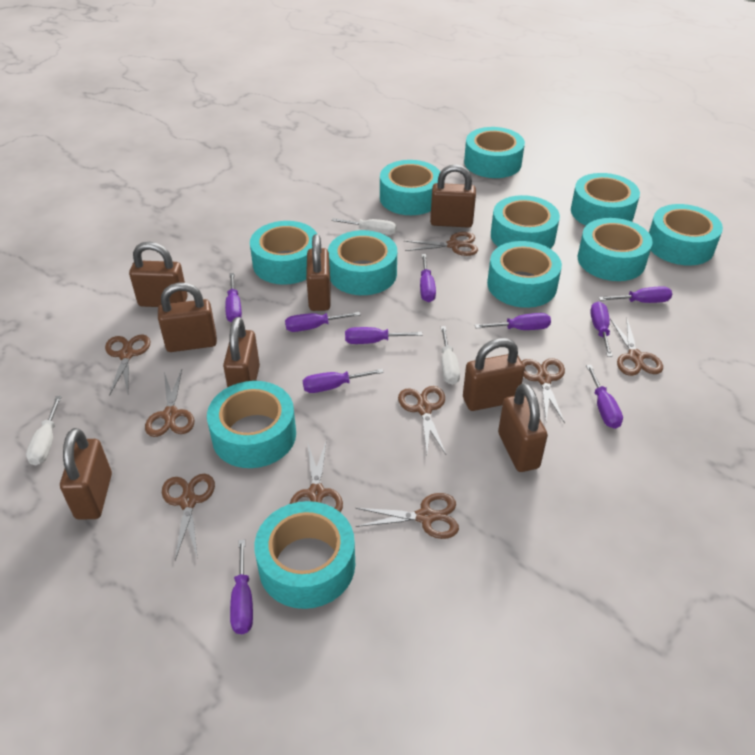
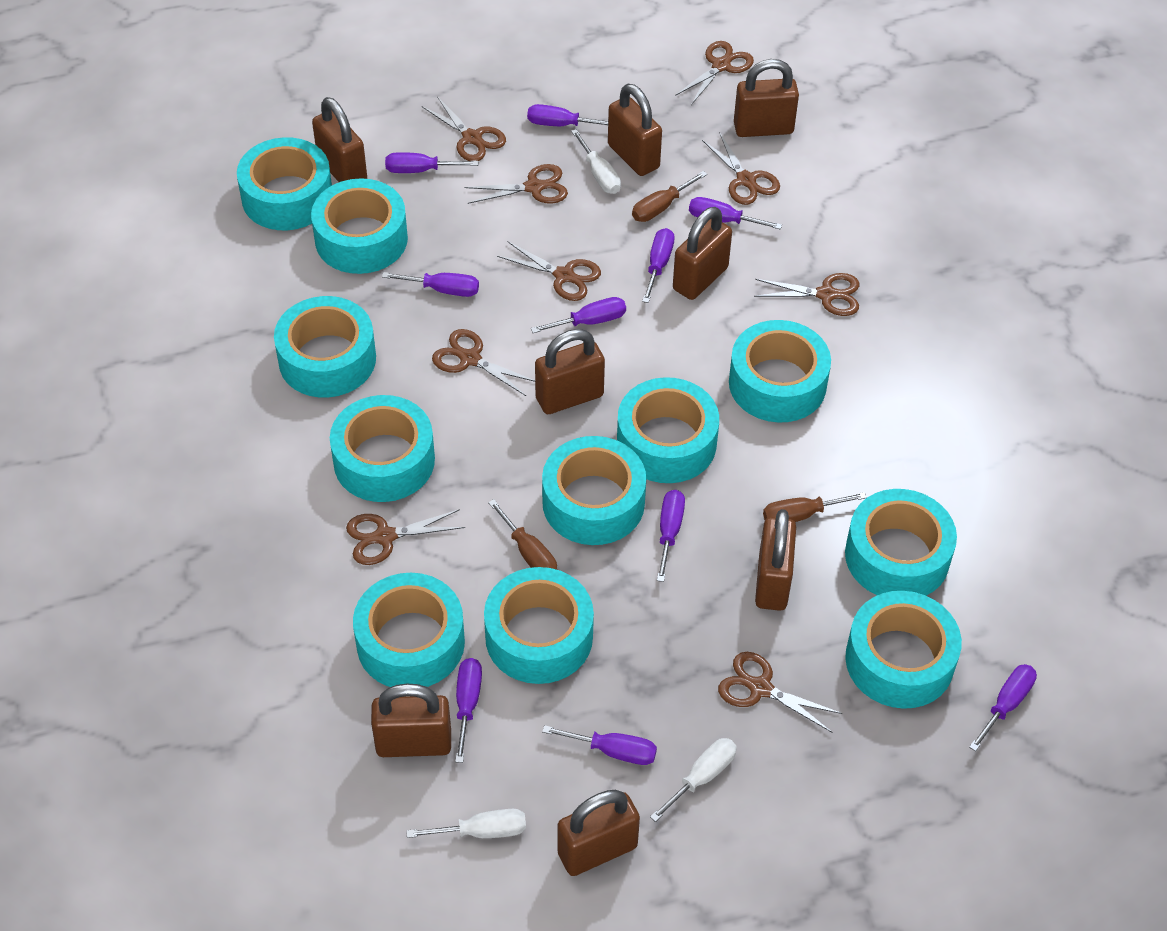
brown screwdriver: none = 0 -> [488,499,557,570] [632,171,707,222] [763,492,867,522] = 3

